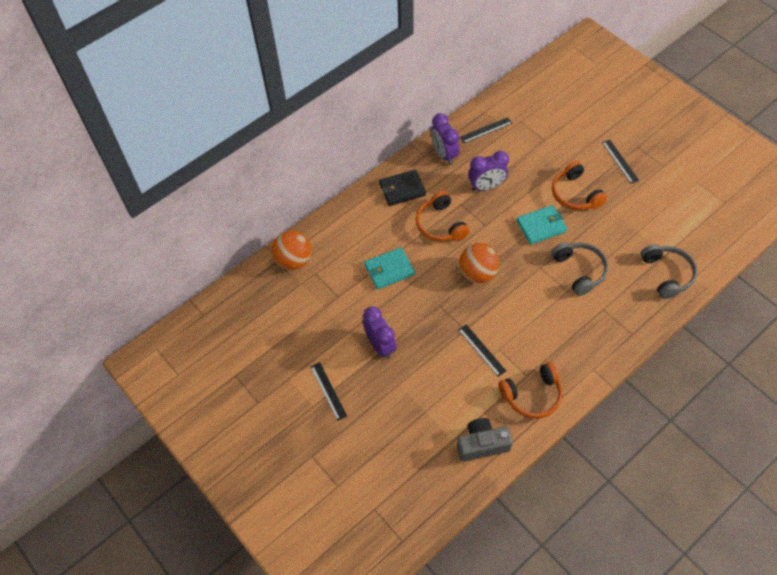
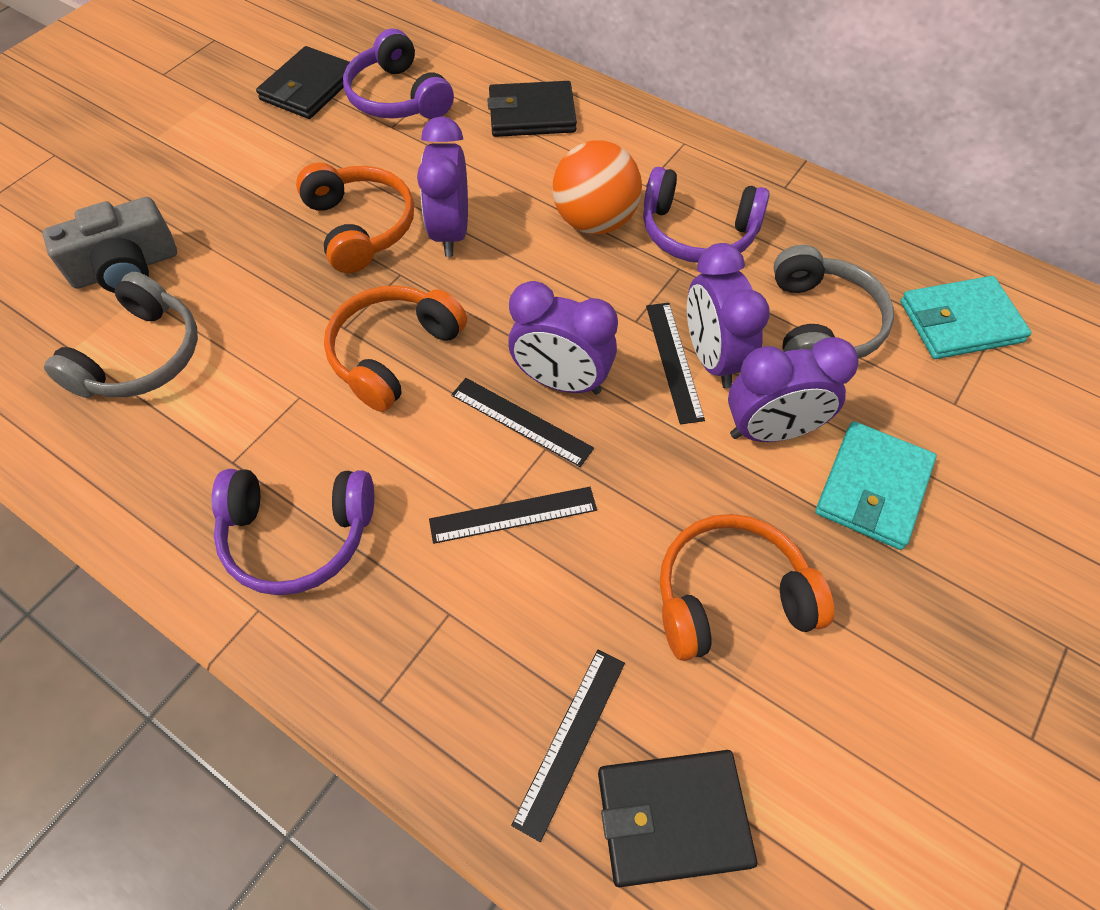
black wallet: [379,169,426,206] = 1 -> [256,46,357,119] [487,81,577,137] [598,750,757,887] = 3
orange ball: [272,230,311,270] [459,243,499,283] = 2 -> [552,140,642,234] = 1
purple clock: [363,306,397,359] [431,113,459,165] [468,151,509,191] = 3 -> [417,116,468,257] [508,281,618,394] [687,243,770,389] [728,337,859,442] = 4
purple headphones: none = 0 -> [212,469,374,595] [343,28,454,119] [643,167,770,263] = 3

